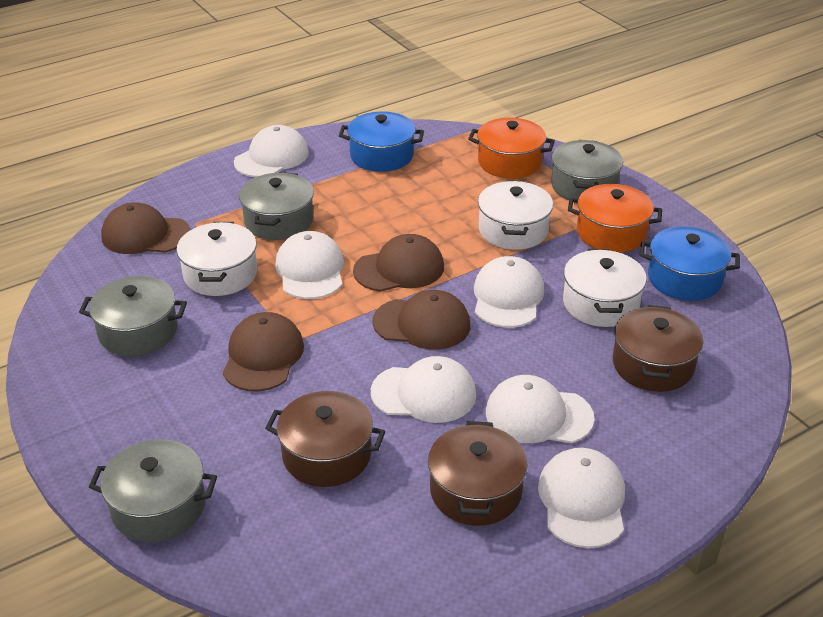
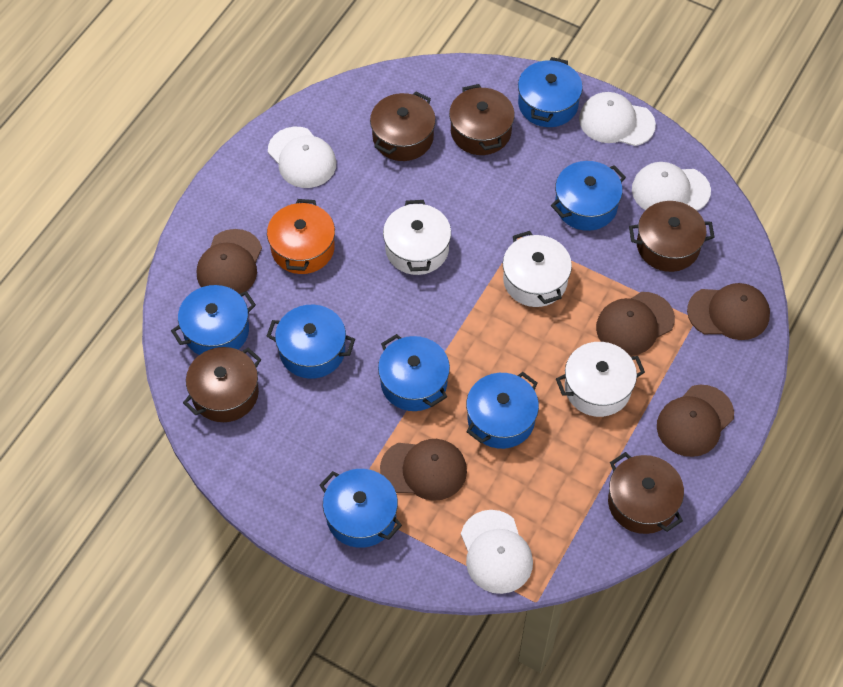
blue pot: [339,112,424,172] [640,226,740,301] = 2 -> [171,285,256,355] [267,305,355,379] [320,469,402,548] [378,334,450,411] [466,372,539,449] [518,57,583,127] [551,161,626,231] = 7
brown cap: [101,202,190,254] [223,312,304,391] [353,234,444,292] [372,290,470,350] = 4 -> [197,229,262,294] [380,439,467,501] [596,292,675,356] [657,385,734,457] [687,283,770,340] = 5
brown pot: [265,391,385,487] [428,421,528,526] [613,305,704,392] = 3 -> [183,347,261,422] [370,91,436,161] [449,84,515,155] [608,452,684,534] [629,201,715,272] = 5
grey pot: [79,276,187,356] [89,439,217,542] [239,172,314,240] [551,140,623,200] = 4 -> none = 0
orange pot: [468,118,555,179] [568,184,662,253] = 2 -> [267,199,335,274] = 1
white cap: [234,125,309,177] [275,231,344,299] [371,356,476,423] [474,256,544,328] [486,375,595,443] [538,448,625,548] = 6 -> [268,127,336,188] [461,510,533,594] [579,92,656,146] [632,162,711,211] = 4

